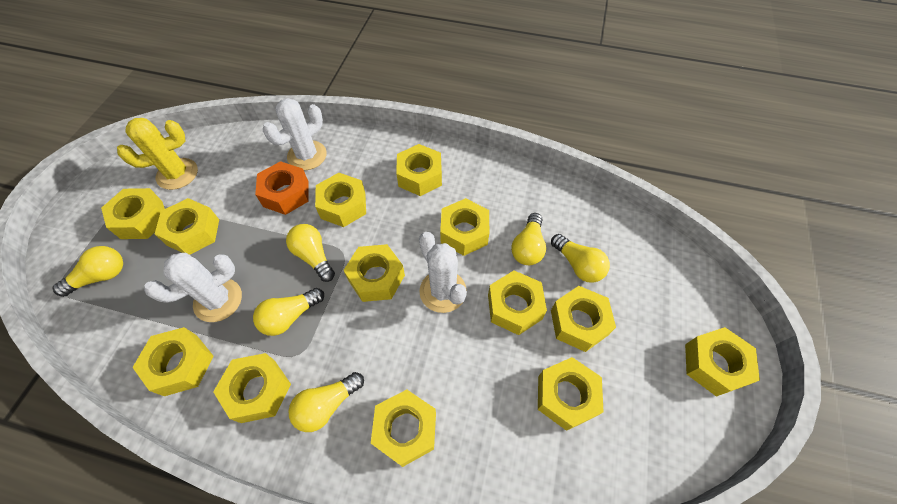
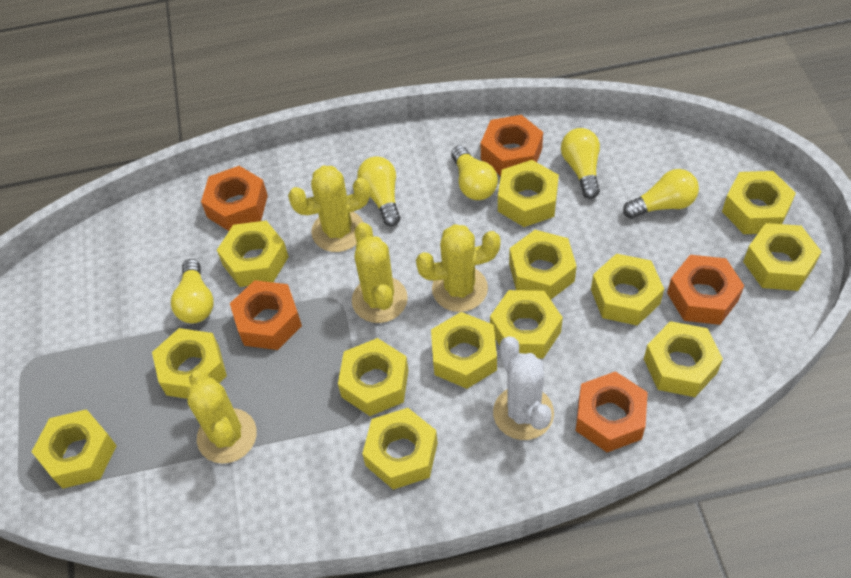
orange nut: [255,161,309,215] = 1 -> [201,166,268,231] [230,280,302,350] [481,115,543,176] [576,371,648,452] [667,255,744,325] = 5
white cactus: [144,253,242,322] [263,98,327,170] [419,232,467,313] = 3 -> [493,336,554,440] = 1
yellow cactus: [117,118,198,190] = 1 -> [187,370,257,464] [288,166,371,252] [352,222,408,323] [416,224,501,312] = 4
yellow light bulb: [53,246,123,297] [253,288,324,336] [286,224,335,282] [288,372,364,432] [511,213,546,265] [551,234,610,283] = 6 -> [171,259,214,323] [357,156,400,226] [451,145,498,200] [561,128,600,199] [623,169,699,219] = 5

